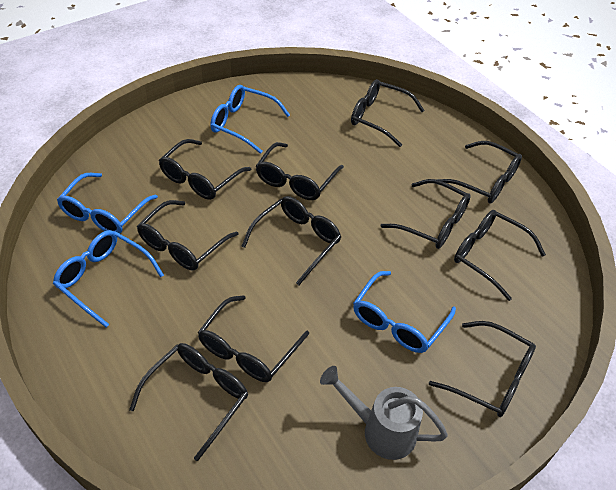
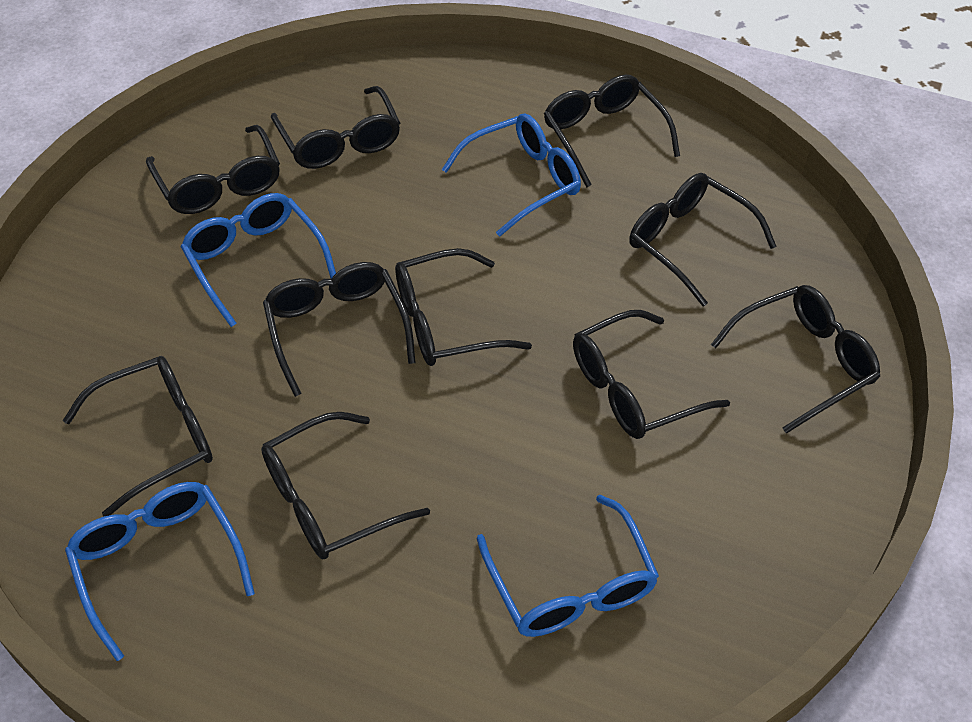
black glasses: [129,343,248,461] [137,200,239,270] [159,139,252,200] [198,295,309,382] [241,196,341,285] [256,142,344,200] [351,79,425,147] [381,179,471,249] [429,321,536,417] [437,141,522,204] [454,210,546,301] = 11 -> [63,356,213,516] [146,125,280,214] [261,412,430,559] [263,262,416,397] [271,86,400,169] [395,248,532,366] [544,75,680,188] [573,310,730,439] [629,173,777,307] [711,285,880,434] = 10
grey watering can: [320,366,448,460] = 1 -> none = 0

